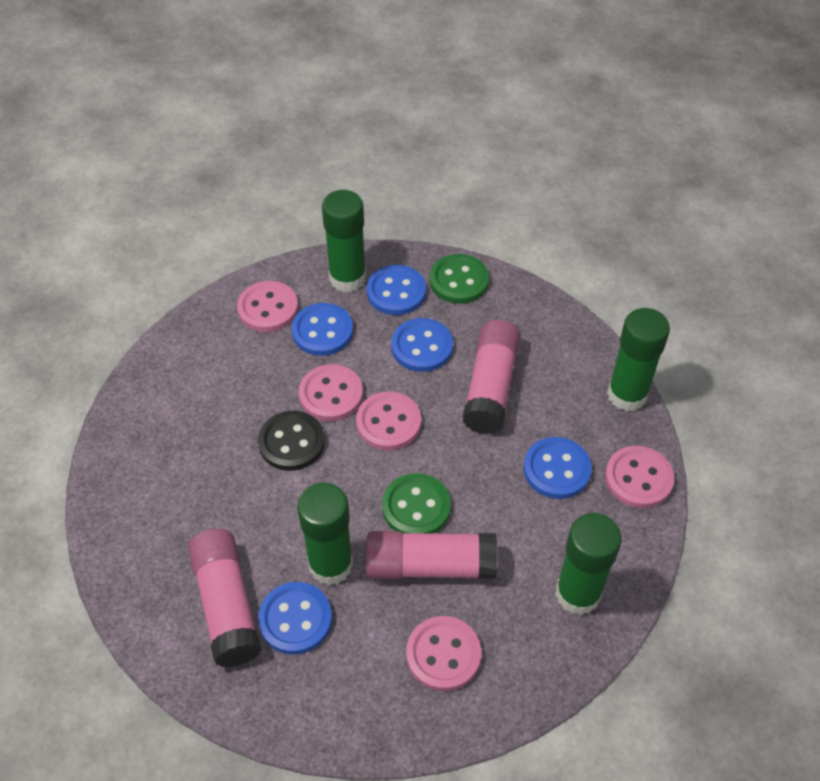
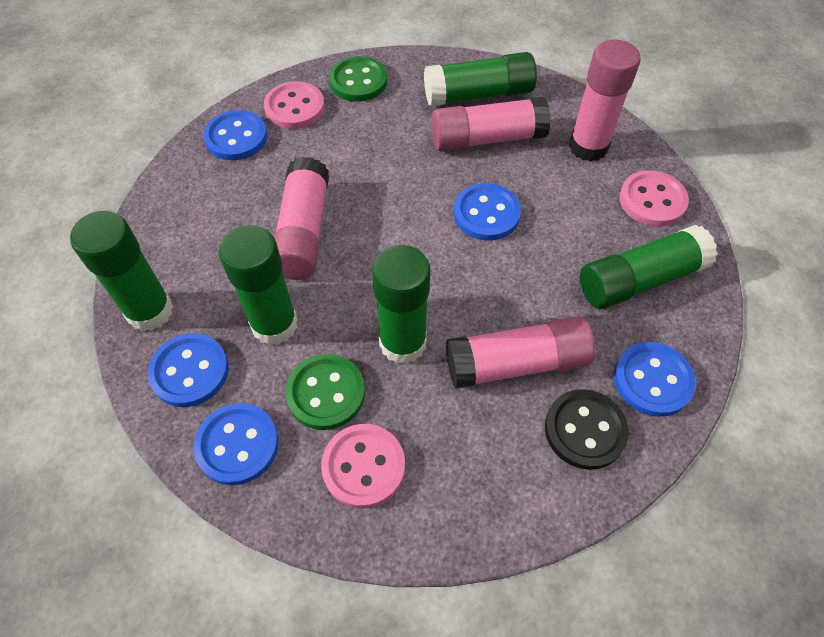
green glue stick: [297,483,353,586] [322,190,366,292] [555,513,622,615] [607,308,670,411] = 4 -> [70,211,173,331] [219,225,298,345] [372,245,430,364] [424,52,537,107] [580,225,718,309] = 5
pink button: [237,281,298,332] [299,364,363,421] [356,392,421,450] [406,616,481,691] [605,446,674,508] = 5 -> [264,81,325,129] [321,424,405,508] [619,170,689,227] = 3
pink glue stick: [188,529,262,667] [366,531,497,579] [462,320,521,434] = 3 -> [273,157,329,280] [431,97,551,151] [446,316,595,389] [569,40,641,162] = 4

